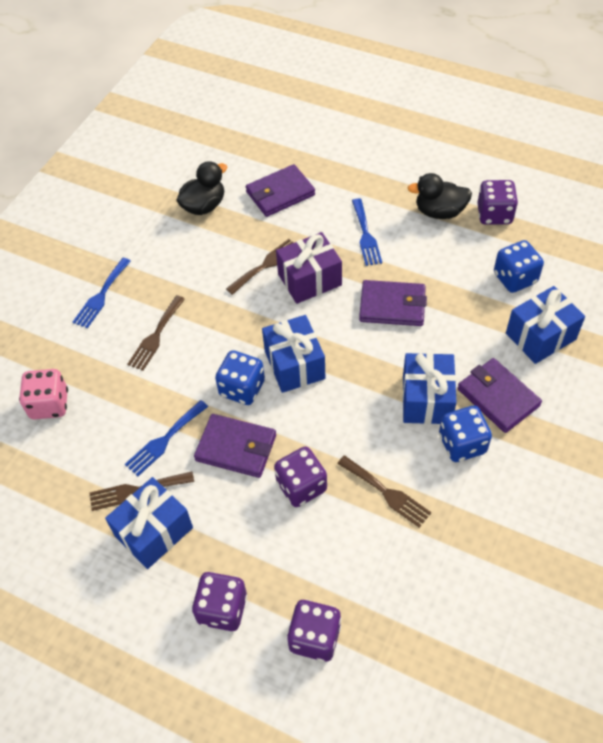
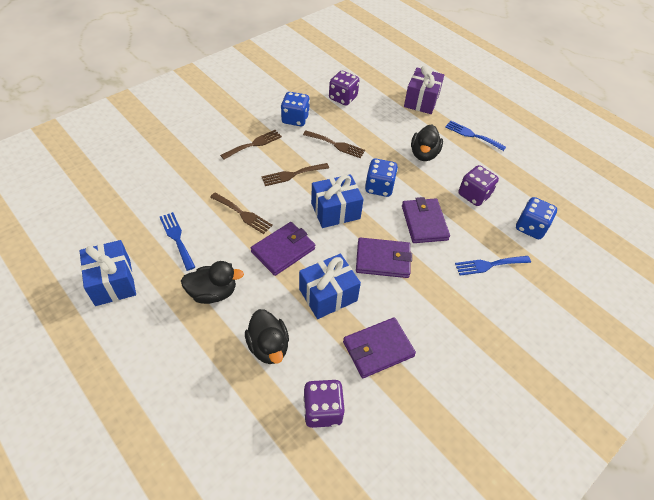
black duck: [176,161,227,215] [407,173,472,219] = 2 -> [181,261,244,304] [245,309,289,364] [411,125,443,161] = 3
blue gift: [105,477,193,569] [262,315,325,393] [402,353,457,424] [506,286,585,364] = 4 -> [79,240,136,306] [299,254,361,319] [311,174,364,228] = 3
pink dice: [19,369,68,419] = 1 -> none = 0
purple dice: [192,572,247,631] [274,446,327,507] [287,600,341,662] [477,180,518,225] = 4 -> [303,380,345,428] [329,71,359,106] [459,165,499,206] = 3

